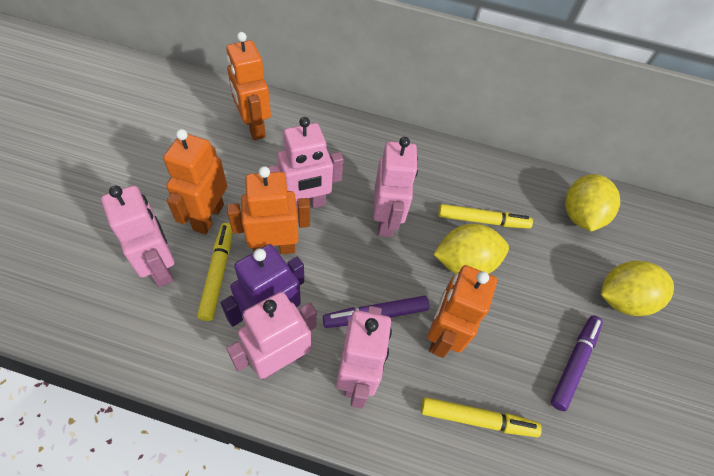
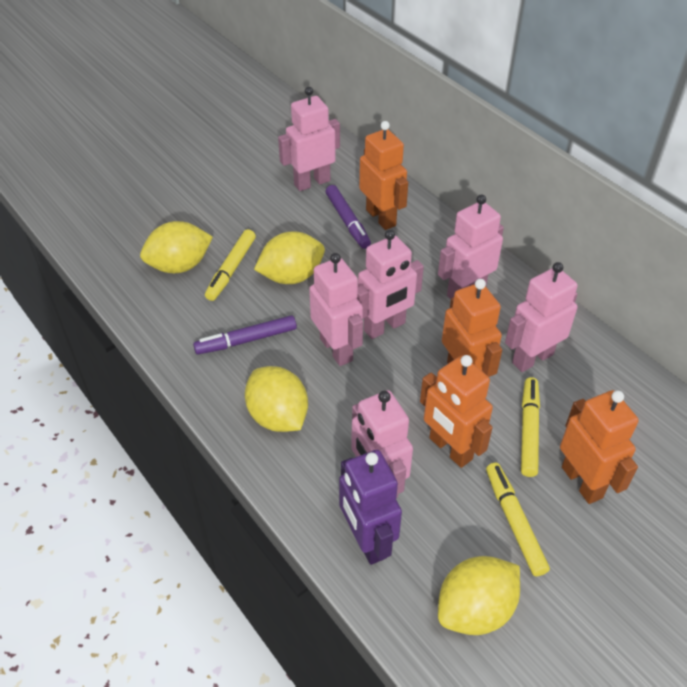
pink robot: [101,185,174,287] [227,292,317,380] [268,117,344,212] [336,306,392,409] [374,137,418,237] = 5 -> [278,87,340,191] [309,253,363,366] [351,390,413,498] [357,230,424,339] [438,194,504,299] [505,262,578,372] = 6
yellow lemon: [433,224,509,274] [565,174,620,231] [601,261,674,316] = 3 -> [140,221,213,273] [245,366,308,432] [254,231,325,284] [438,556,520,635] = 4

